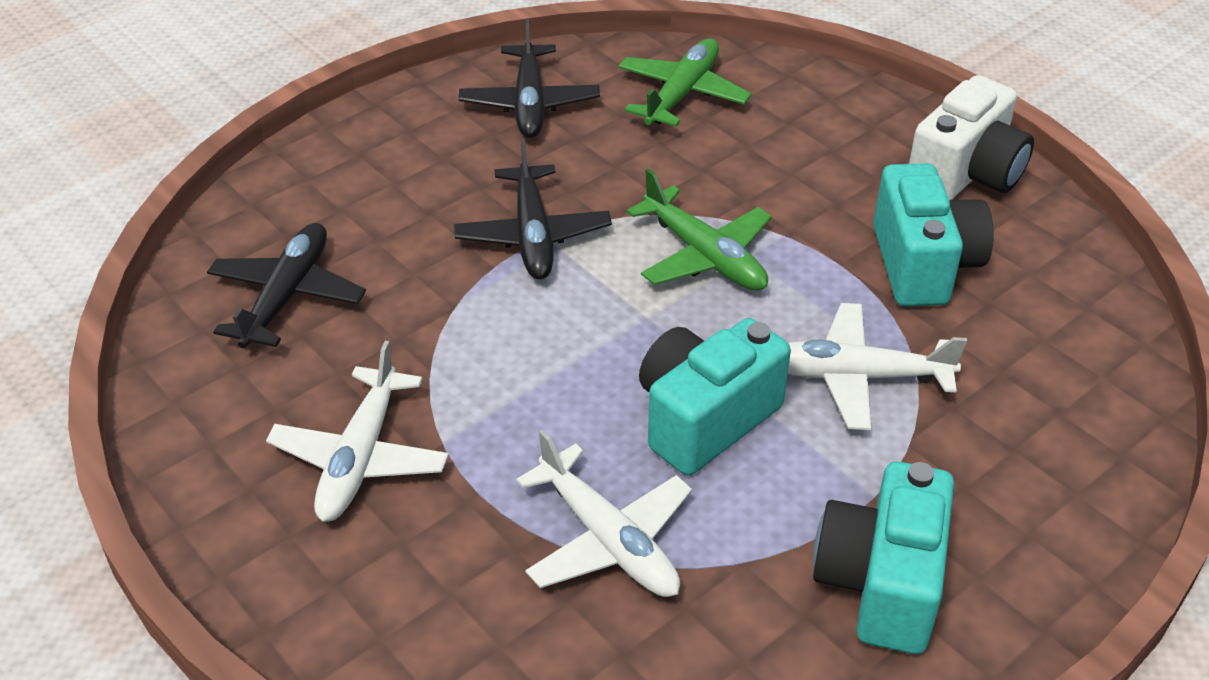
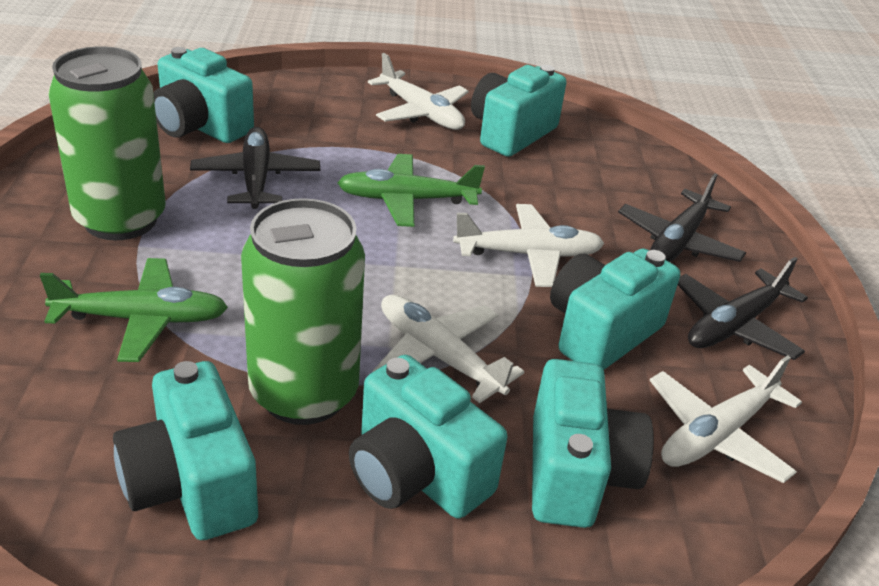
green can: none = 0 -> [48,46,165,240] [241,198,365,425] = 2
turquoise camera: [639,318,791,475] [813,461,954,654] [873,163,994,307] = 3 -> [113,361,258,540] [153,47,254,143] [349,355,507,519] [471,65,567,157] [532,359,654,528] [550,248,680,370] = 6
white camera: [909,75,1034,200] = 1 -> none = 0
white plane: [266,341,449,522] [516,430,692,597] [788,303,967,430] = 3 -> [368,53,469,130] [373,295,524,403] [453,204,605,287] [649,355,802,483] = 4

